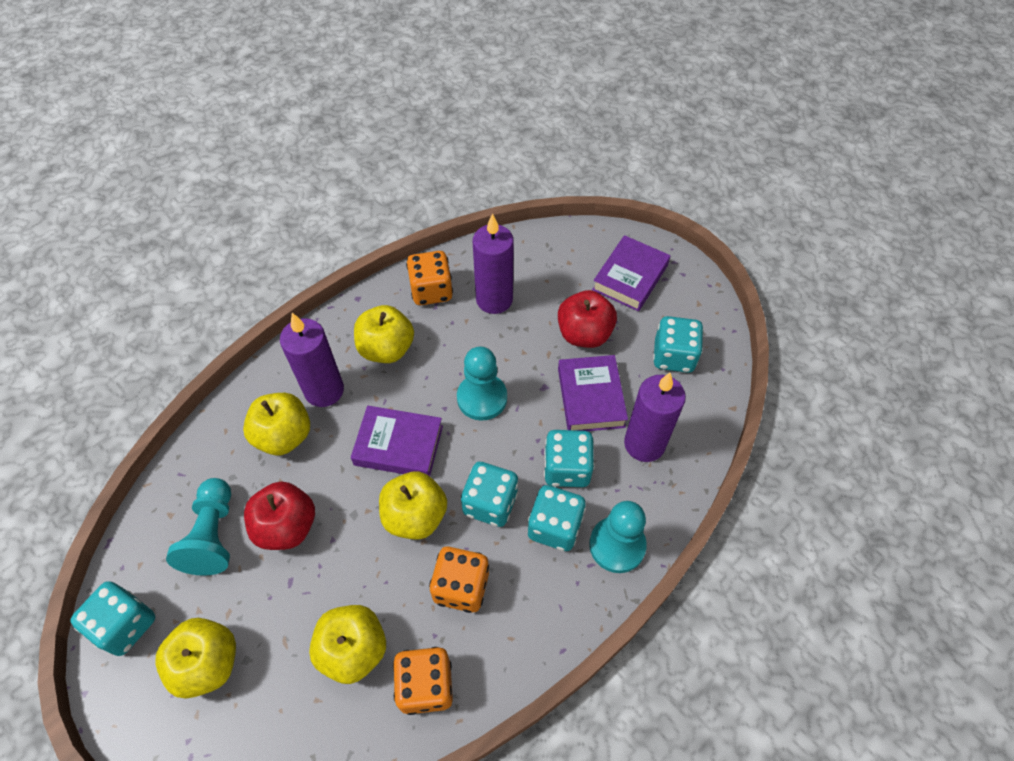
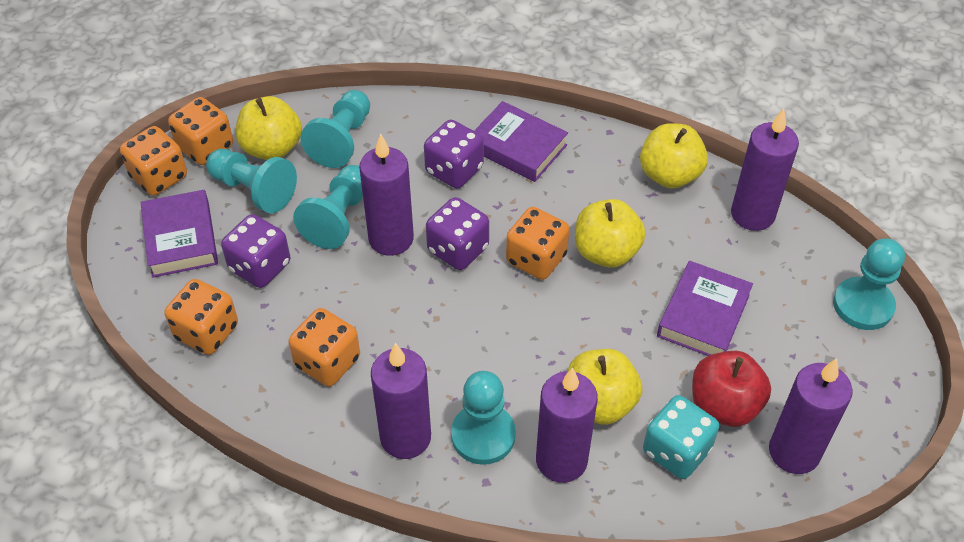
orange dice: [393,647,453,715] [406,251,453,305] [429,547,489,613] = 3 -> [120,126,187,196] [164,279,238,355] [168,97,233,165] [288,308,360,386] [506,207,570,280] = 5
purple candle: [280,313,344,407] [473,213,514,314] [624,373,686,462] = 3 -> [359,134,414,256] [371,343,431,459] [536,367,598,483] [731,109,799,231] [769,358,853,474] = 5
purple dice: none = 0 -> [221,214,290,288] [424,120,484,189] [426,197,489,270] = 3
red apple: [244,482,315,550] [558,290,617,348] = 2 -> [692,351,771,427] = 1
turquoise dice: [70,581,155,656] [461,462,518,527] [528,485,586,551] [544,430,594,487] [653,316,703,373] = 5 -> [643,395,719,479] = 1
turquoise pawn: [166,478,231,576] [457,347,507,421] [589,501,647,573] = 3 -> [206,149,297,213] [293,165,363,249] [300,90,370,168] [451,371,516,465] [833,238,905,330] = 5
yellow apple: [155,618,236,699] [243,393,310,455] [309,605,386,684] [354,305,414,363] [379,472,447,540] = 5 -> [236,96,302,160] [568,349,643,425] [575,199,646,268] [640,123,708,188] = 4

